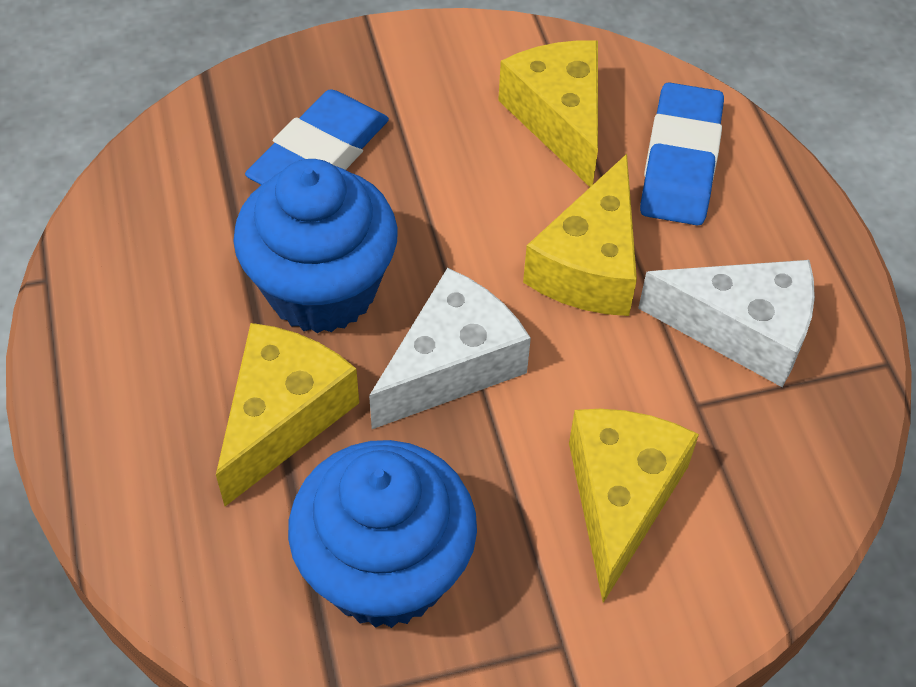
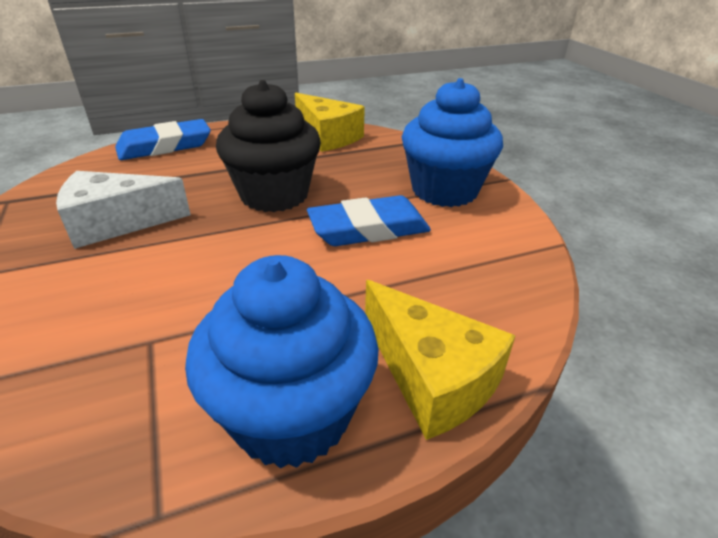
black cupcake: none = 0 -> [216,80,321,212] = 1
white cheese: [369,268,531,429] [638,260,815,387] = 2 -> [56,171,191,249] = 1
yellow cheese: [216,323,359,506] [498,40,598,187] [523,154,637,316] [569,409,699,603] = 4 -> [295,93,365,152] [365,280,516,440] = 2

